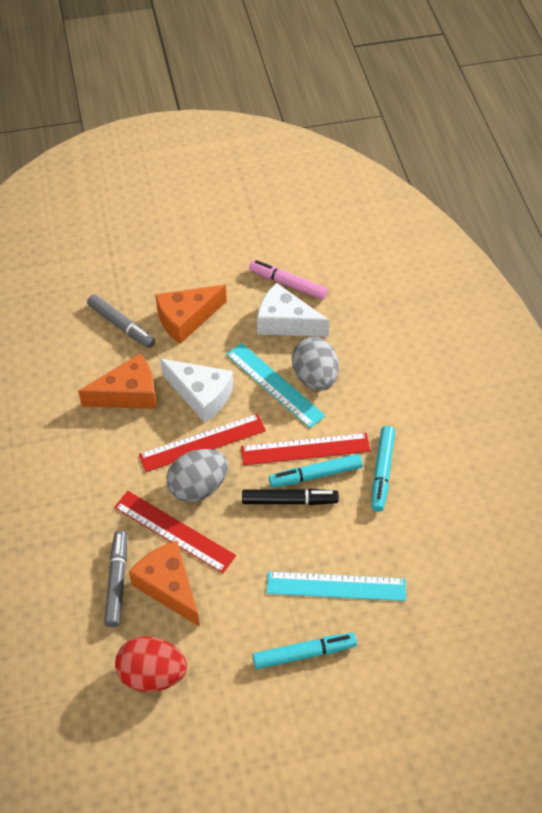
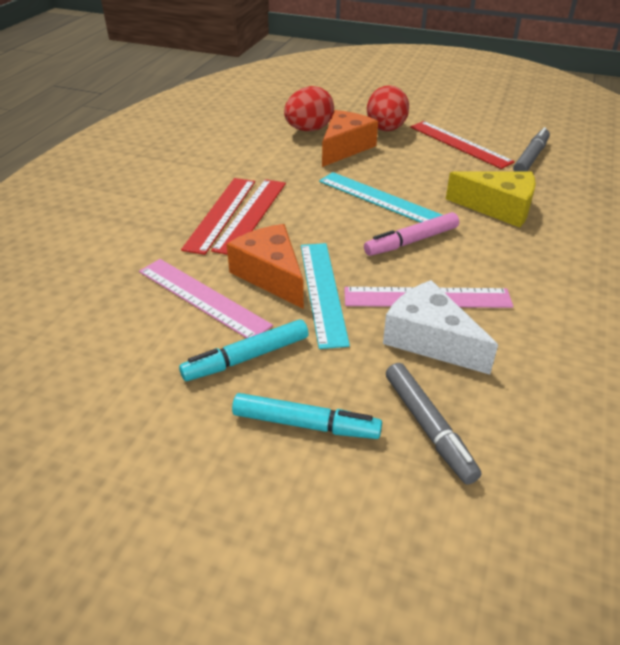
black marker: [242,489,339,505] = 1 -> none = 0
grey egg: [167,449,228,502] [292,337,339,391] = 2 -> none = 0
orange cheese: [78,353,156,409] [129,540,200,627] [155,285,227,344] = 3 -> [227,224,304,309] [322,110,378,167] = 2
pink ruler: none = 0 -> [139,259,273,338] [344,287,513,308] = 2
red egg: [115,636,187,692] = 1 -> [284,86,334,131] [367,85,409,131] = 2
turquoise marker: [253,633,357,669] [269,454,363,487] [371,426,395,511] = 3 -> [179,319,309,381] [232,393,382,439] = 2
white cheese: [160,359,233,423] [257,283,330,337] = 2 -> [383,280,498,374] = 1
yellow cheese: none = 0 -> [446,172,536,228] = 1

